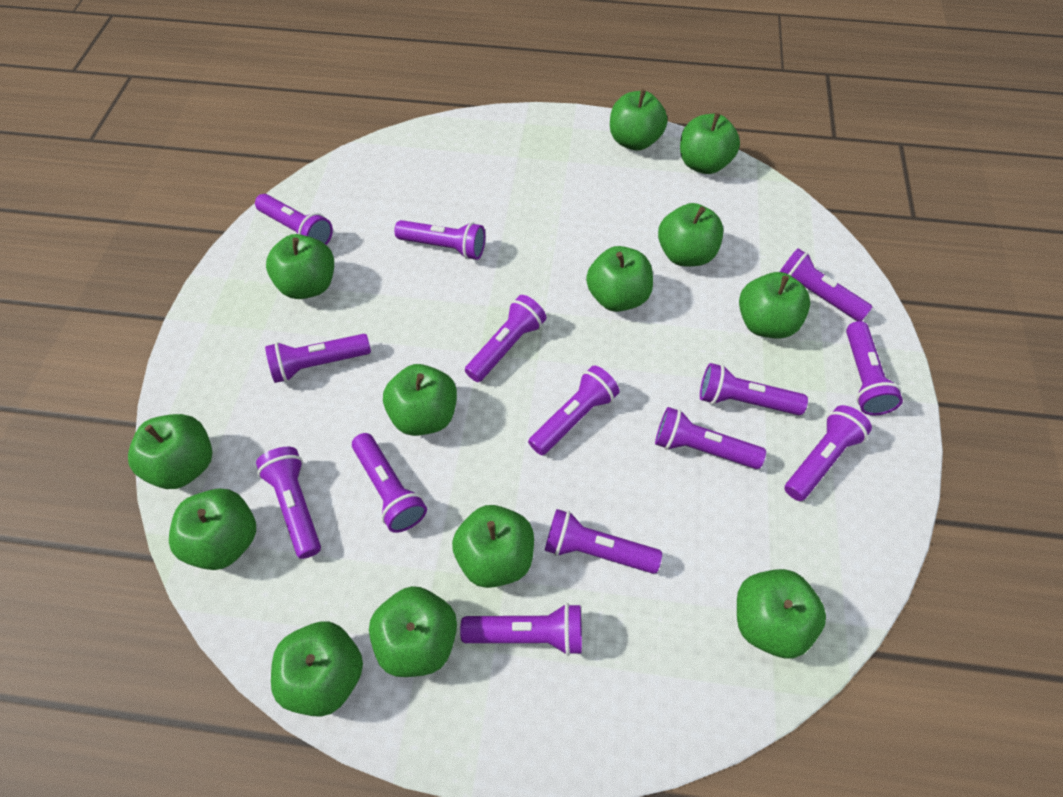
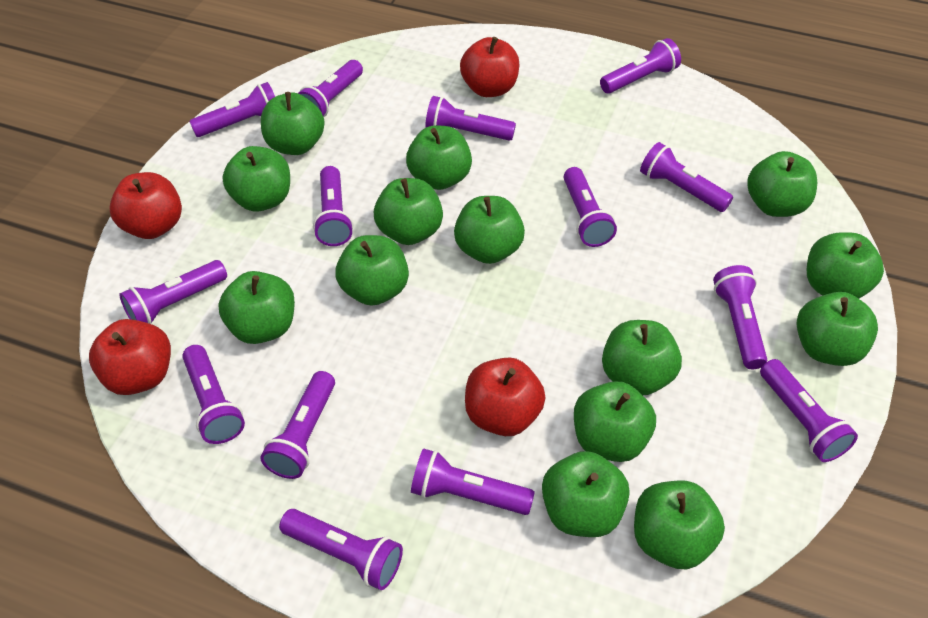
green apple: [128,414,212,489] [169,489,256,570] [266,234,334,299] [271,622,363,717] [369,586,457,677] [383,364,457,436] [452,505,534,588] [586,246,653,312] [610,89,667,151] [658,203,723,266] [680,113,740,174] [737,569,826,658] [739,272,810,339] = 13 -> [218,271,295,344] [222,146,290,212] [261,92,325,155] [335,235,409,306] [374,178,443,245] [406,125,472,190] [454,196,525,264] [542,451,630,537] [574,381,656,462] [602,320,682,395] [634,480,725,569] [747,151,817,217] [797,292,878,366] [807,232,884,299] = 14
red apple: none = 0 -> [89,319,171,395] [109,172,182,239] [460,37,519,97] [465,357,546,436] = 4

